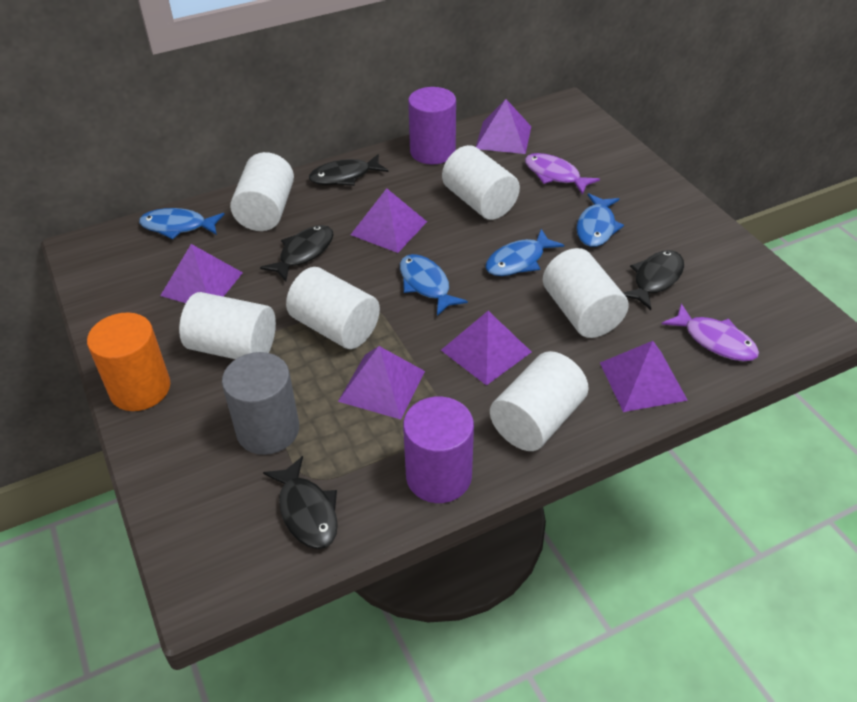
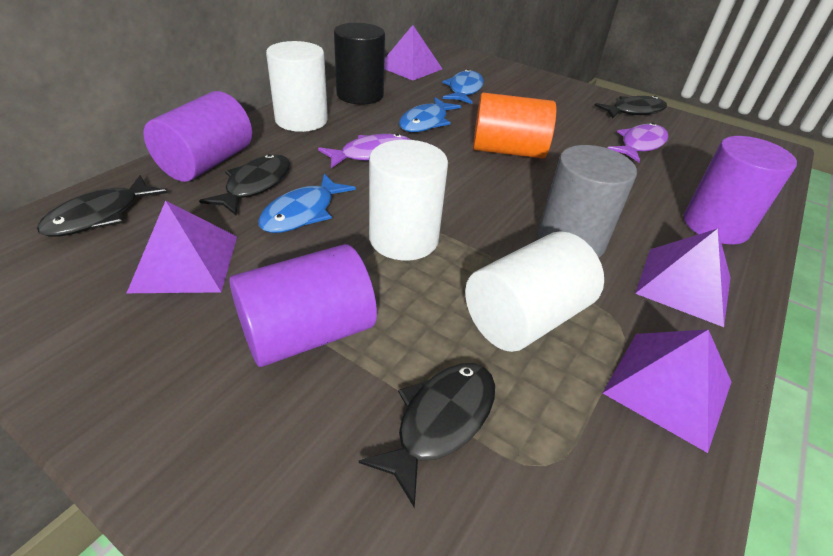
black cylinder: none = 0 -> [334,23,385,105] = 1
blue fish: [139,208,225,239] [400,254,468,316] [486,229,564,276] [576,193,624,247] = 4 -> [258,174,356,233] [399,97,461,132] [442,69,484,104] = 3
purple cylinder: [403,396,474,503] [408,87,456,164] = 2 -> [143,91,252,182] [229,244,377,367] [684,136,797,245] = 3
purple pyramid: [160,244,243,303] [338,346,425,420] [351,188,427,253] [441,311,531,386] [476,99,531,154] [600,341,688,412] = 6 -> [127,201,237,293] [384,25,442,81] [603,329,731,453] [635,229,731,327] = 4
white cylinder: [179,292,276,359] [230,152,294,231] [286,267,380,349] [442,145,520,220] [490,351,589,451] [543,248,629,338] = 6 -> [266,41,328,132] [369,140,448,260] [465,231,604,352] = 3

